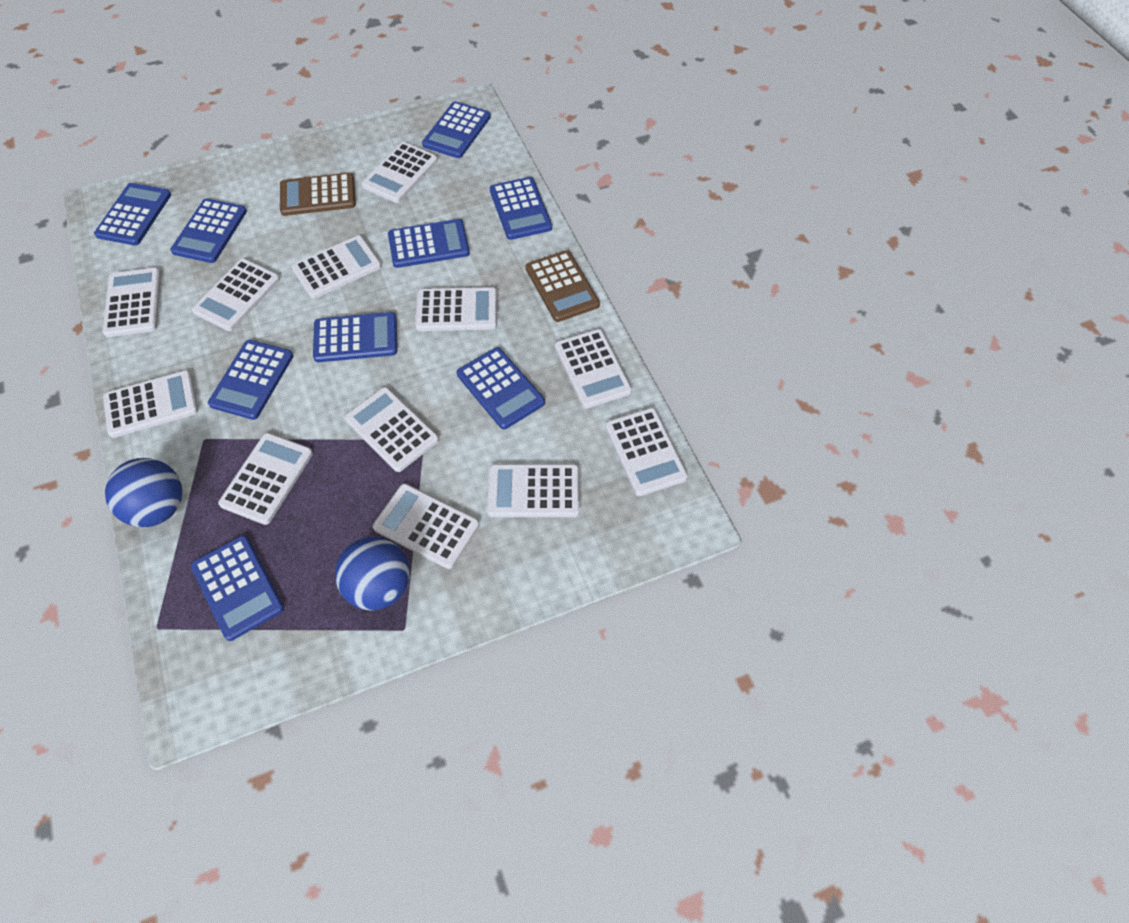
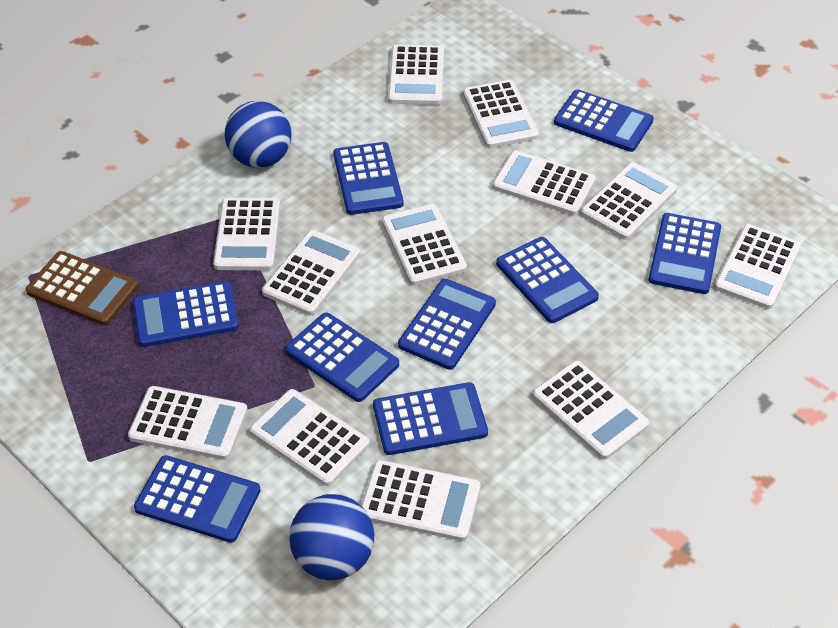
brown calculator: [280,172,356,216] [526,250,600,322] = 2 -> [26,251,139,325] = 1

